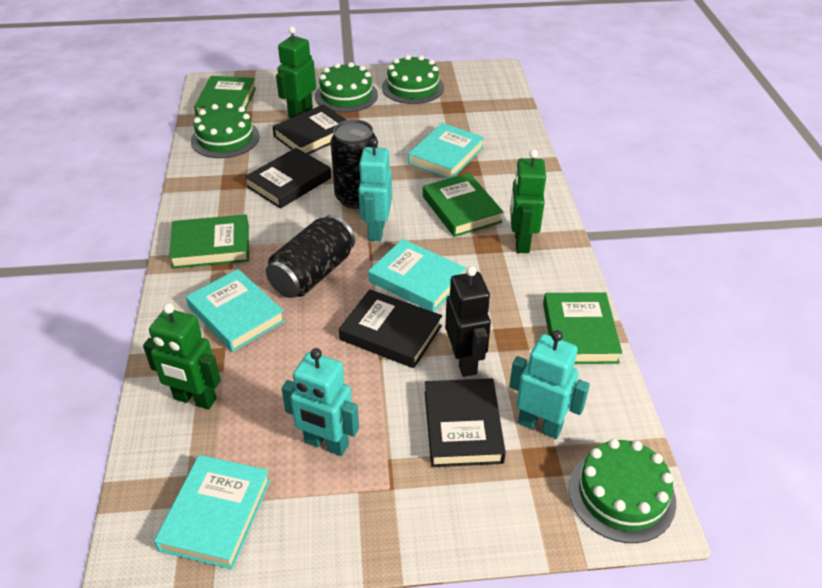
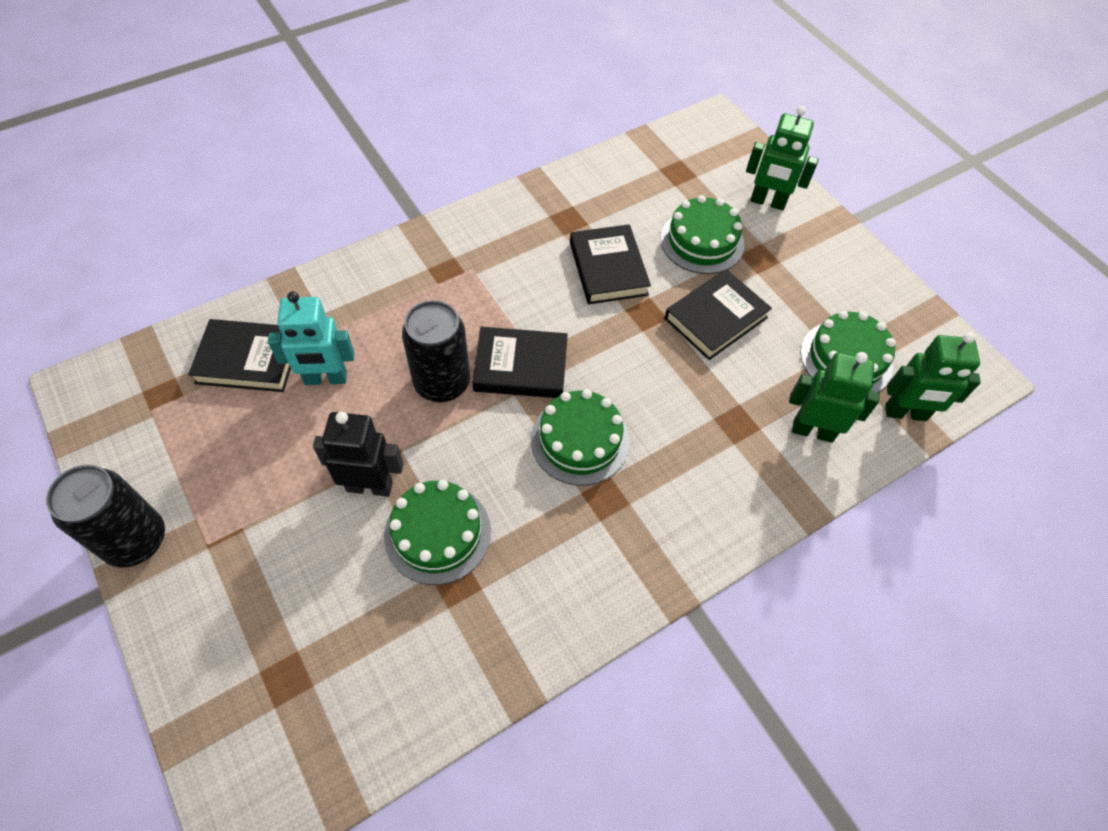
green book: [169,214,249,269] [194,76,256,116] [423,173,503,237] [543,292,622,364] = 4 -> none = 0
turquoise book: [154,455,271,569] [186,269,285,352] [368,239,466,312] [408,123,484,179] = 4 -> none = 0
turquoise robot: [281,348,359,456] [358,138,392,241] [509,330,590,439] = 3 -> [268,291,354,385] = 1

